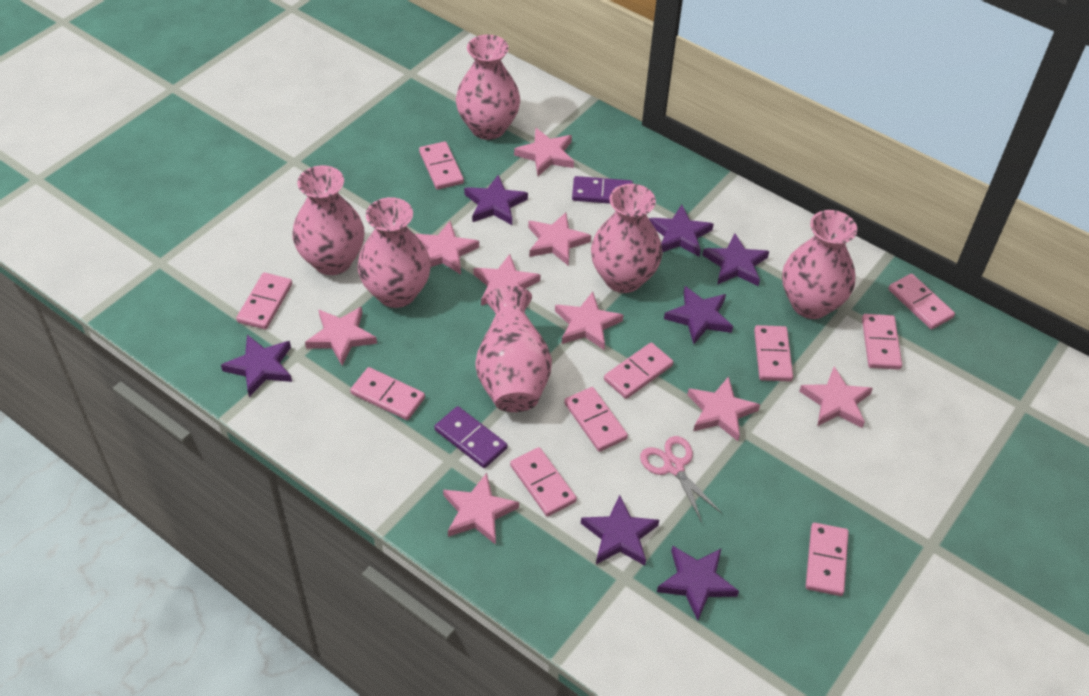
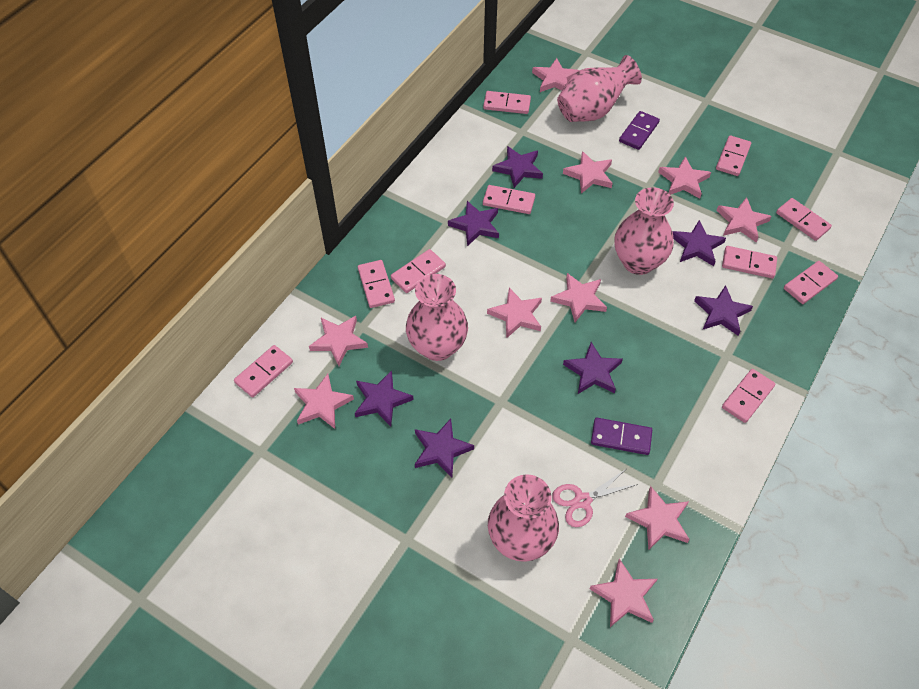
pink star: [305,307,377,365] [415,221,479,274] [443,473,519,545] [473,254,541,306] [514,128,574,176] [528,212,591,266] [555,292,623,350] [687,376,760,441] [799,367,873,428] = 9 -> [294,374,354,429] [309,316,368,366] [487,288,542,339] [532,58,579,92] [550,273,607,322] [563,151,613,194] [590,559,657,627] [625,486,690,550] [658,156,711,199] [716,197,772,242] = 10
pink vase: [293,165,365,275] [358,197,431,308] [456,35,520,140] [475,286,552,412] [591,184,662,293] [782,210,857,319] = 6 -> [406,274,468,361] [488,474,559,562] [557,55,642,122] [614,187,674,275] = 4

